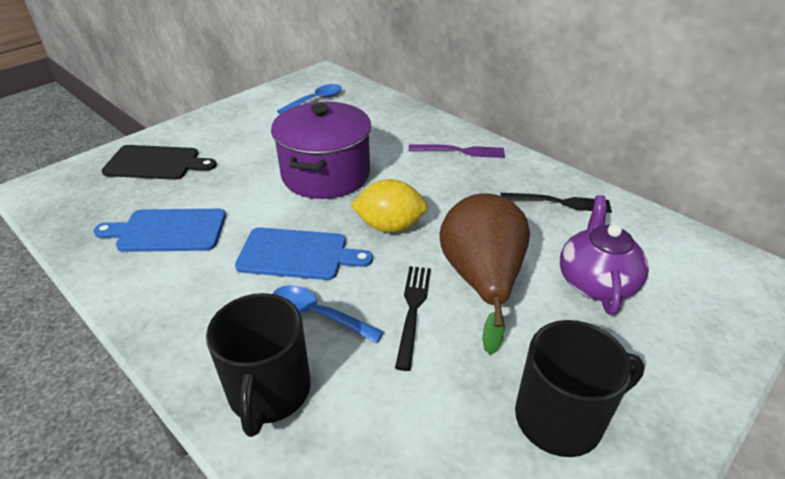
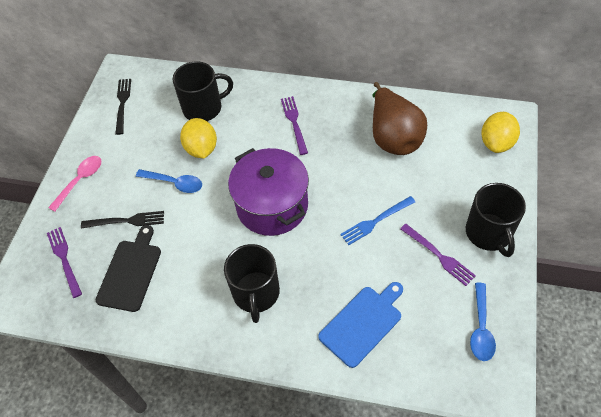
black mug: [206,293,311,437] [515,320,645,457] = 2 -> [172,61,233,121] [224,244,280,323] [466,183,526,257] = 3
blue cutting board: [93,209,226,252] [235,227,373,280] = 2 -> [318,282,403,368] = 1
blue fork: none = 0 -> [340,196,415,245] = 1
pink spoon: none = 0 -> [48,156,101,212] = 1
purple fork: [409,144,505,158] = 1 -> [47,227,82,298] [281,96,308,155] [400,224,476,286] = 3
purple teapot: [560,195,649,316] = 1 -> none = 0
yellow lemon: [350,179,428,233] = 1 -> [180,118,217,158] [481,112,520,153] = 2

